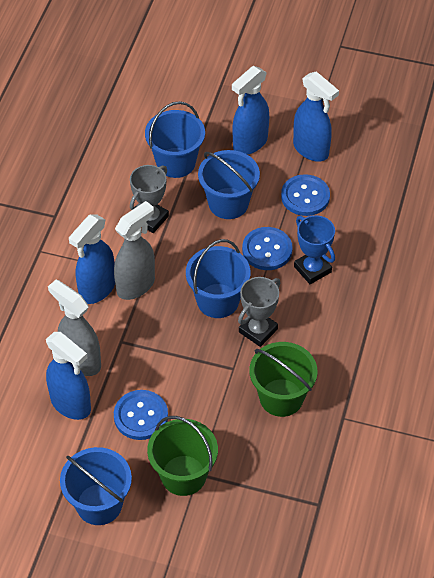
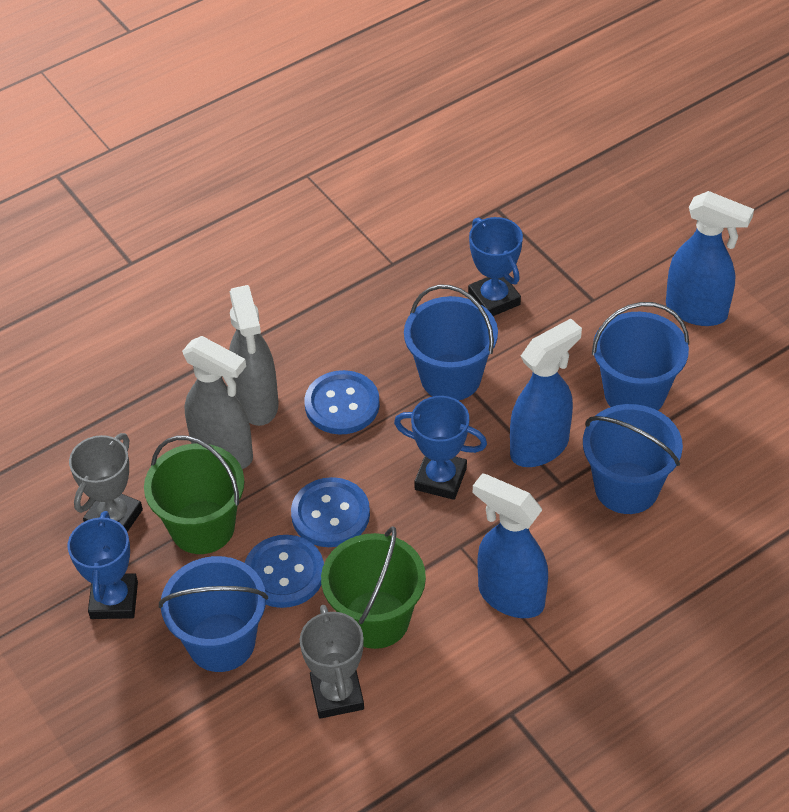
blue spray bottle: [46,332,91,420] [69,214,115,304] [232,66,269,155] [293,71,339,161] = 4 -> [473,473,548,618] [510,318,582,467] [666,191,754,326] = 3
blue trophy: [294,215,335,284] = 1 -> [68,511,138,619] [394,396,487,500] [468,217,523,316] = 3

